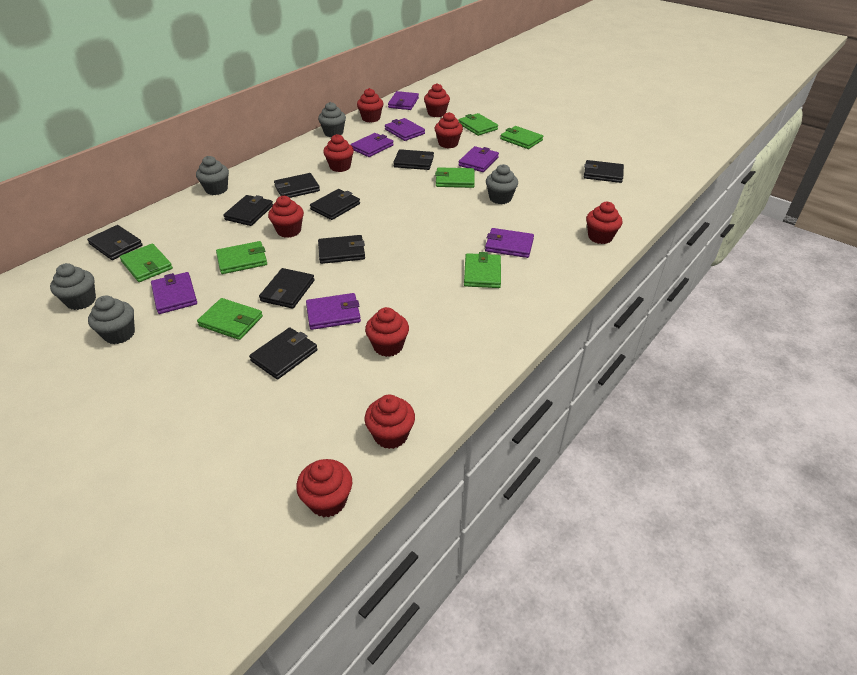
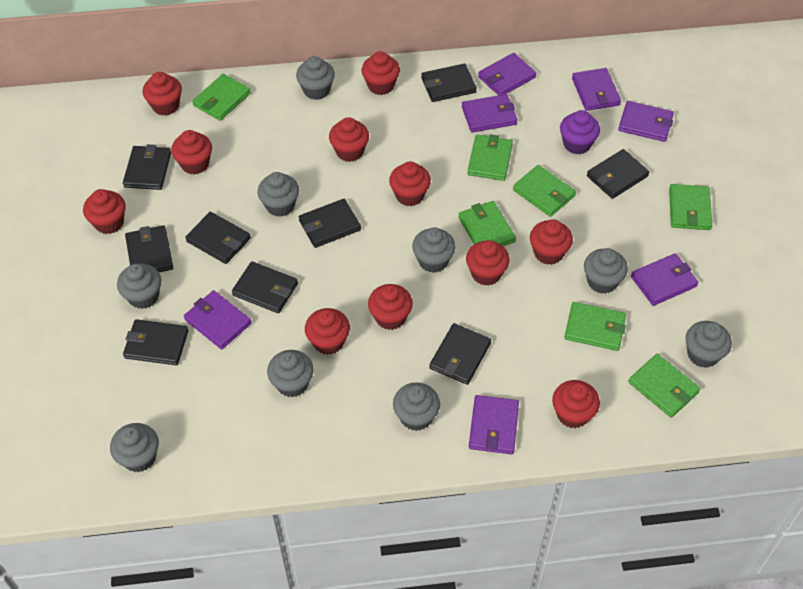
grey cupcake: [50,263,96,310] [88,296,135,344] [196,156,229,195] [318,102,346,137] [486,164,518,204] = 5 -> [110,423,159,472] [117,263,161,309] [257,172,299,217] [267,350,314,398] [296,56,335,100] [393,382,440,431] [412,227,456,273] [584,248,628,294] [686,321,732,368] = 9
purple cupcake: none = 0 -> [560,110,600,154] = 1
red cupcake: [268,196,304,238] [296,459,352,517] [323,134,354,172] [357,88,384,123] [364,394,415,449] [365,307,409,357] [424,83,450,117] [434,112,463,148] [586,202,622,244] = 9 -> [83,189,126,234] [142,72,182,116] [171,130,212,175] [305,308,350,355] [329,117,369,162] [362,51,400,95] [368,284,413,330] [389,161,431,206] [466,240,510,286] [530,219,573,265] [552,380,600,428] = 11

